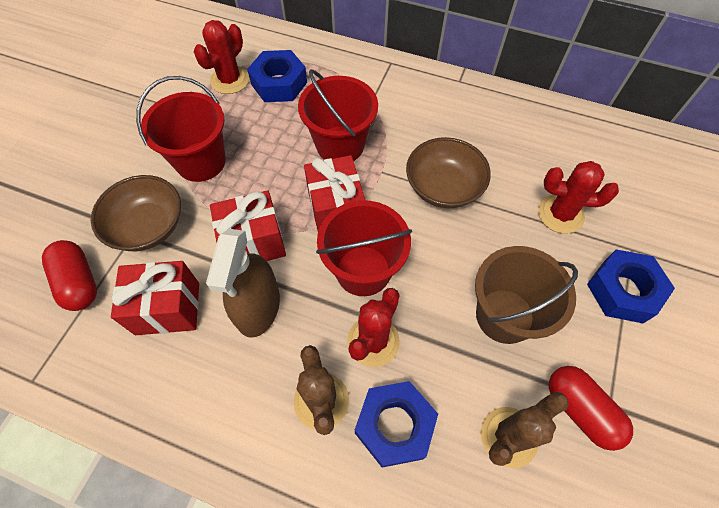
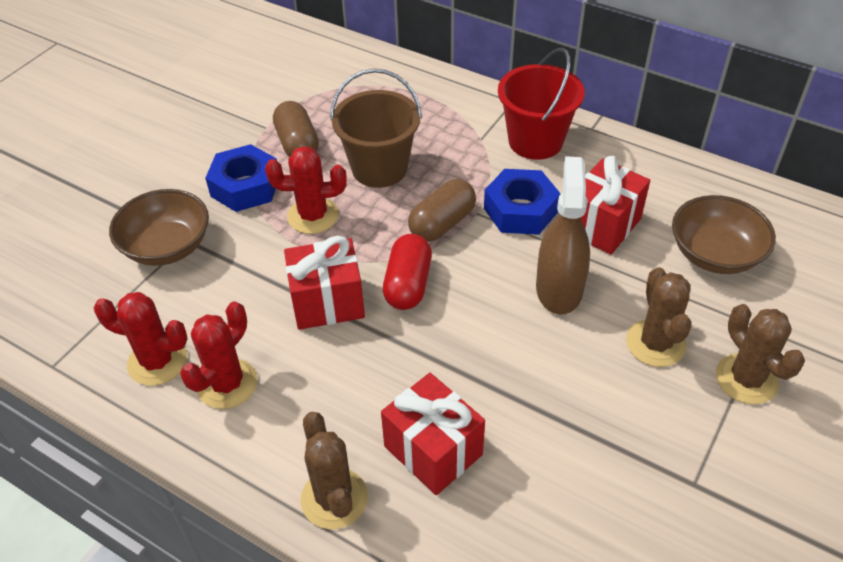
blue nut: [247,50,307,102] [355,381,438,468] [587,249,675,323] = 3 -> [205,144,277,212] [484,169,561,235] = 2
brown cactus: [294,345,349,435] [481,392,569,468] = 2 -> [301,412,368,529] [626,267,692,367] [716,304,805,404] = 3
brown capsule: none = 0 -> [273,101,319,157] [408,179,476,242] = 2
red bucket: [136,76,226,182] [298,69,378,161] [316,200,412,296] = 3 -> [498,48,585,160] = 1
red capsule: [42,240,97,311] [549,366,633,451] = 2 -> [383,234,432,310] = 1

